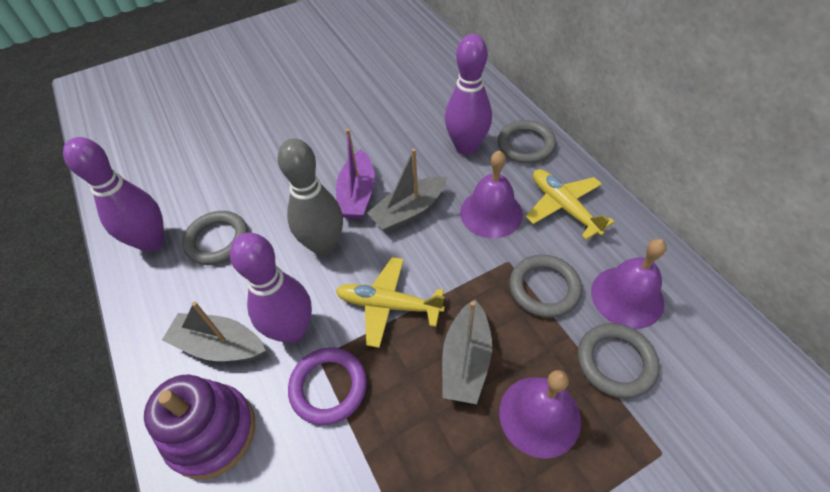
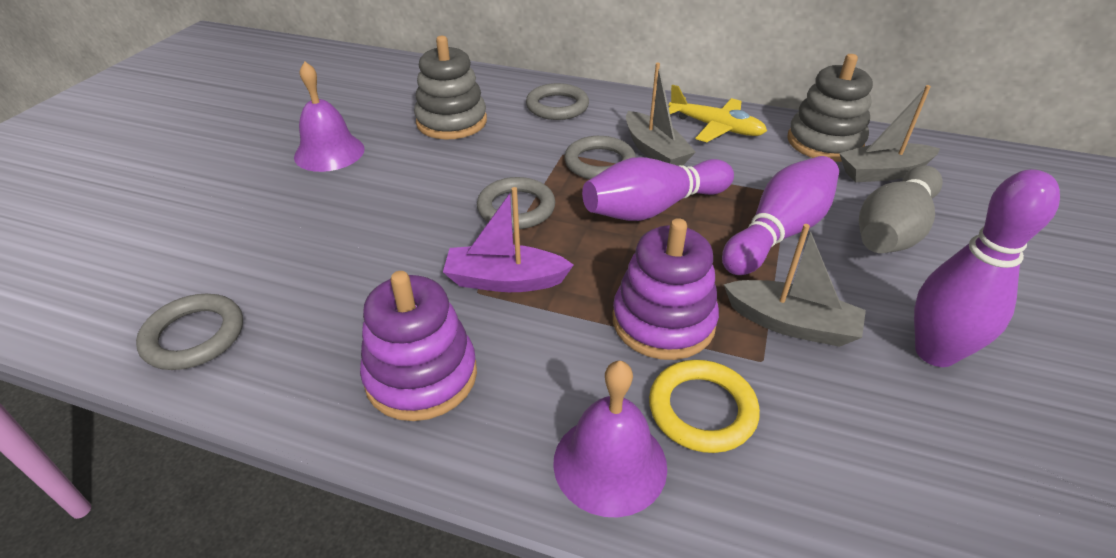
grey stacking toy: none = 0 -> [414,36,487,140] [787,54,873,162] = 2
purple bell: [460,150,523,238] [499,370,581,459] [591,239,666,329] = 3 -> [294,61,365,172] [553,361,667,518] = 2
purple ring: [288,348,367,425] = 1 -> none = 0
purple stacking toy: [144,375,255,479] = 1 -> [360,271,477,421] [613,218,719,360] = 2
yellow plane: [336,257,445,348] [526,169,614,240] = 2 -> [669,84,767,142] = 1
yellow ring: none = 0 -> [649,360,760,453] = 1

